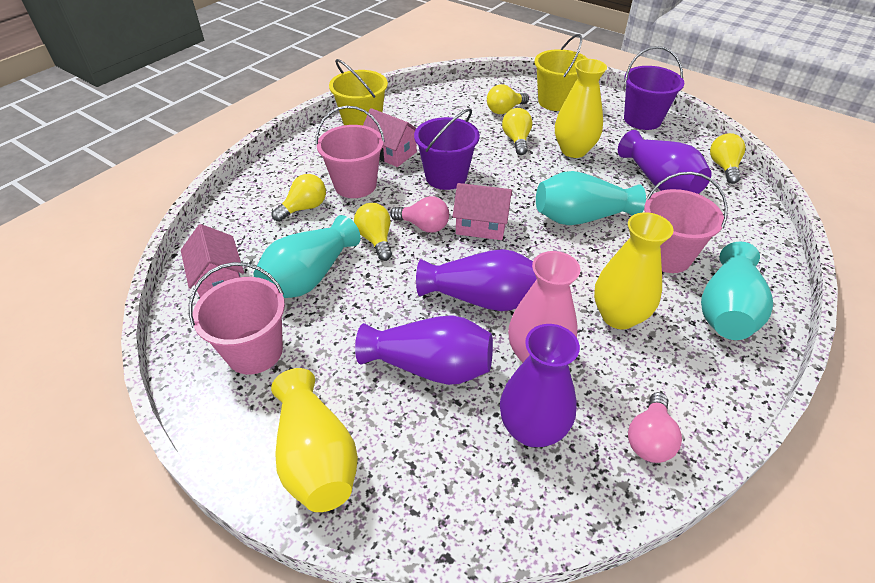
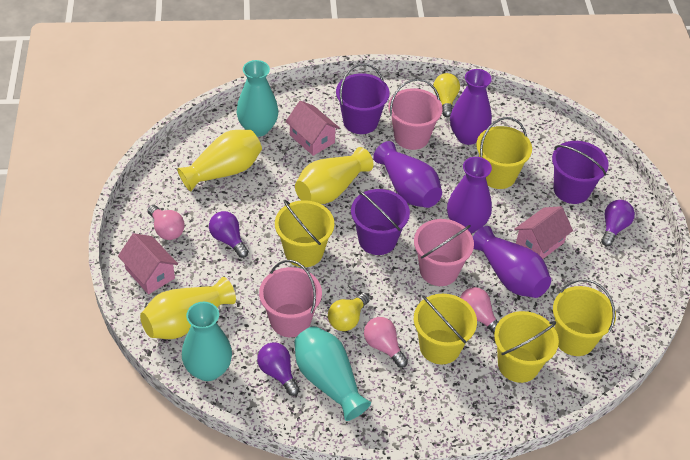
pink light bulb: [390,196,449,233] [628,392,682,463] = 2 -> [148,205,185,240] [364,317,408,368] [460,287,498,334] = 3
pink vase: [508,251,580,363] = 1 -> none = 0
purple bucket: [414,108,480,190] [624,46,684,130] = 2 -> [336,63,390,134] [351,189,410,255] [552,141,609,204] = 3
purple light bulb: none = 0 -> [209,211,249,258] [257,342,300,396] [601,200,635,246] = 3
yellow bucket: [329,59,388,125] [534,34,588,111] = 2 -> [275,200,334,267] [414,294,477,365] [476,117,532,189] [494,311,559,383] [553,279,616,356] = 5
yellow light bulb: [272,174,326,222] [354,203,392,261] [487,84,529,114] [502,108,532,155] [710,133,746,184] = 5 -> [328,293,370,331] [433,73,460,117] = 2

